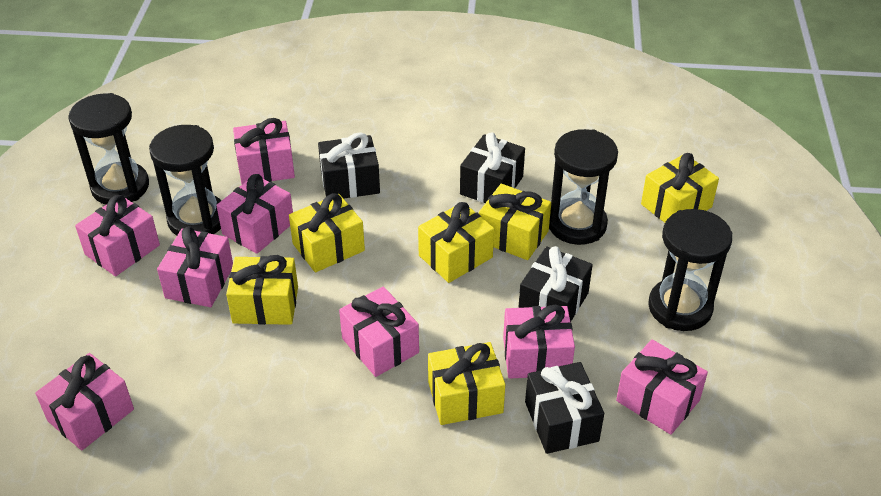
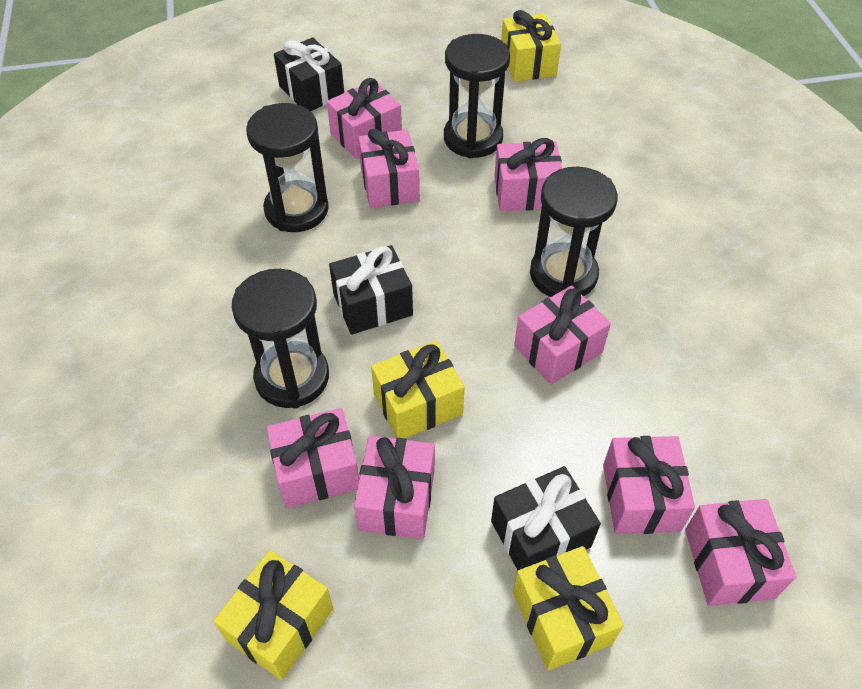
black gift: [318,133,380,199] [460,133,525,203] [518,246,593,322] [525,362,604,454] = 4 -> [274,37,344,111] [329,245,413,335] [491,466,601,570] = 3
yellow gift: [226,255,298,325] [289,193,365,273] [418,202,494,283] [428,342,505,425] [479,184,551,260] [641,153,719,223] = 6 -> [213,550,333,680] [371,340,465,438] [501,10,561,82] [513,546,624,670] = 4

